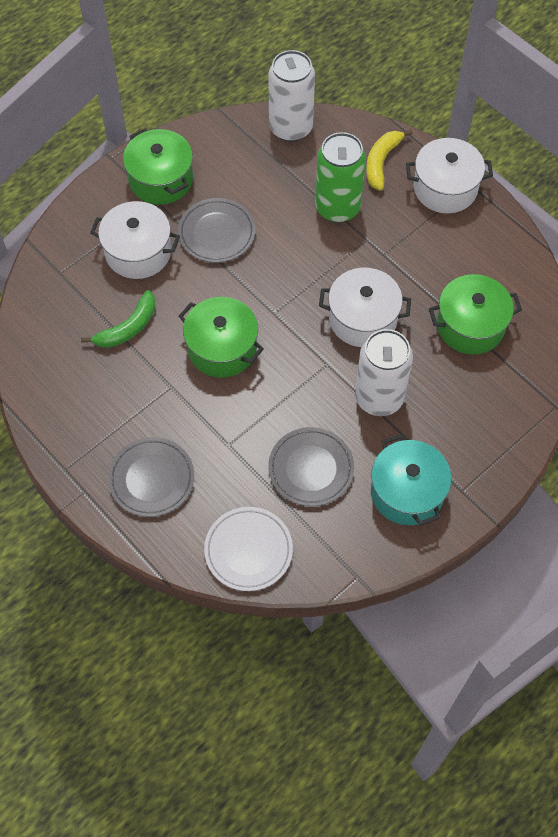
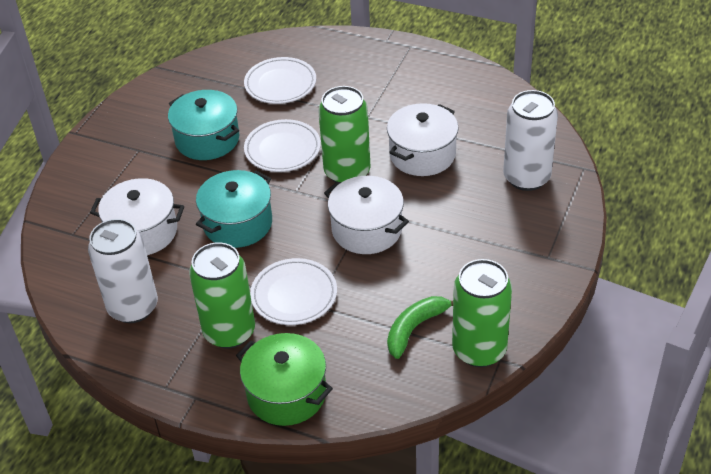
green can: [315,132,366,223] = 1 -> [189,242,255,349] [318,86,371,183] [452,259,512,367] = 3
green pot: [123,128,193,205] [179,297,264,378] [429,274,522,354] = 3 -> [236,333,333,426] = 1
grey plate: [108,437,194,517] [178,198,255,263] [268,427,354,506] = 3 -> none = 0
turquoise pot: [371,434,452,526] = 1 -> [168,90,239,160] [196,170,272,248] = 2
white plate: [204,507,293,591] = 1 -> [244,57,316,104] [244,119,321,172] [250,258,337,325] = 3
yellow banana: [366,129,413,191] = 1 -> none = 0

